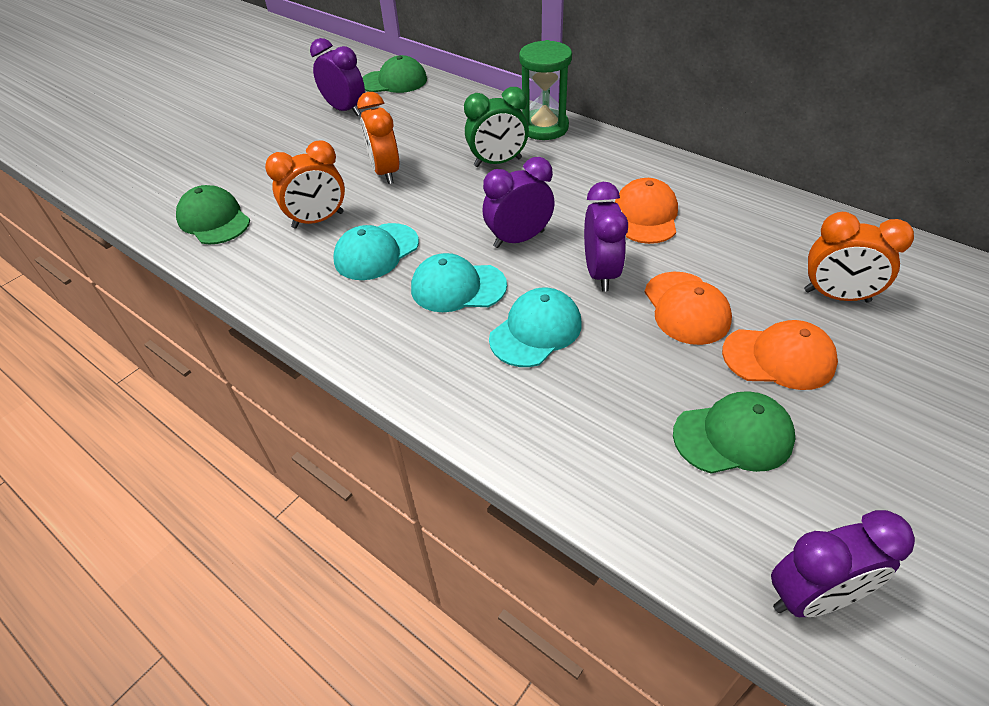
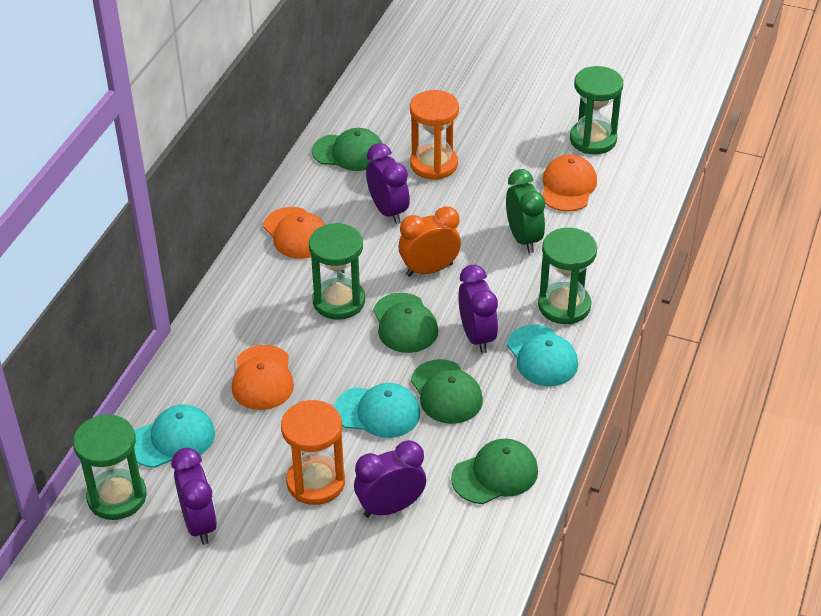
green cap: [176,185,250,244] [362,55,427,93] [673,391,795,474] = 3 -> [312,128,383,171] [373,293,438,353] [411,359,483,424] [451,439,538,504] = 4
green hourglass: [519,40,572,140] = 1 -> [73,415,147,520] [309,223,365,320] [538,228,597,325] [570,66,623,154] = 4
orange clock: [265,140,345,229] [357,92,400,184] [804,212,914,303] = 3 -> [399,206,461,277] = 1
orange hourglass: none = 0 -> [281,400,345,505] [410,90,459,180] = 2

